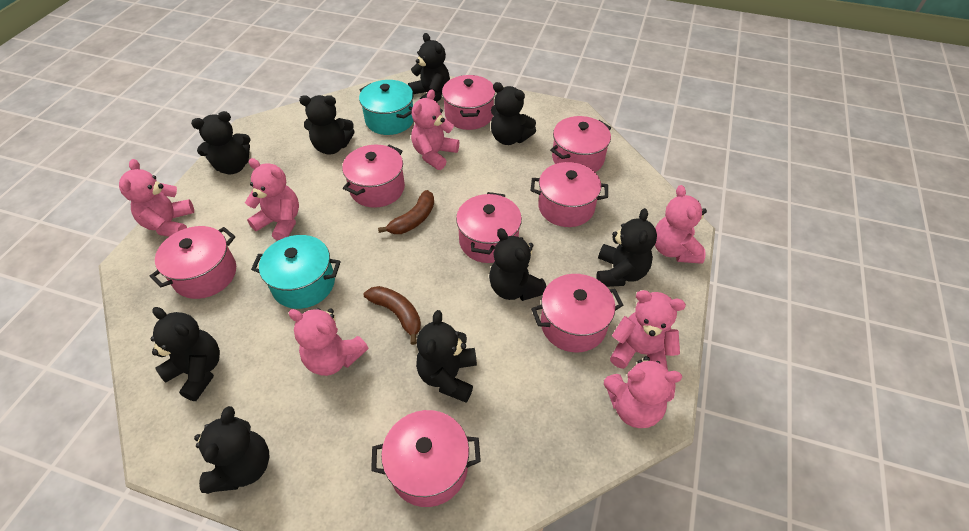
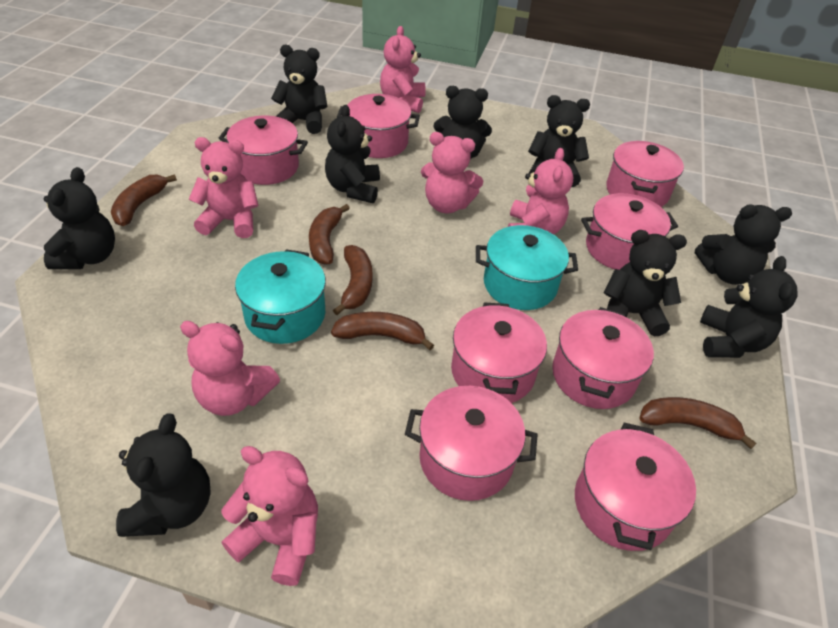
brown banana: [364,286,421,345] [378,190,434,234] = 2 -> [111,174,177,226] [309,204,350,265] [331,312,434,350] [333,245,372,315] [640,397,756,449] = 5
pink teddy bear: [119,159,194,237] [245,158,299,241] [288,308,368,376] [411,89,459,170] [604,356,682,428] [610,290,686,370] [655,185,707,264] = 7 -> [180,321,280,416] [189,137,258,238] [221,446,318,586] [380,26,426,113] [421,132,483,213] [508,148,573,235] = 6

